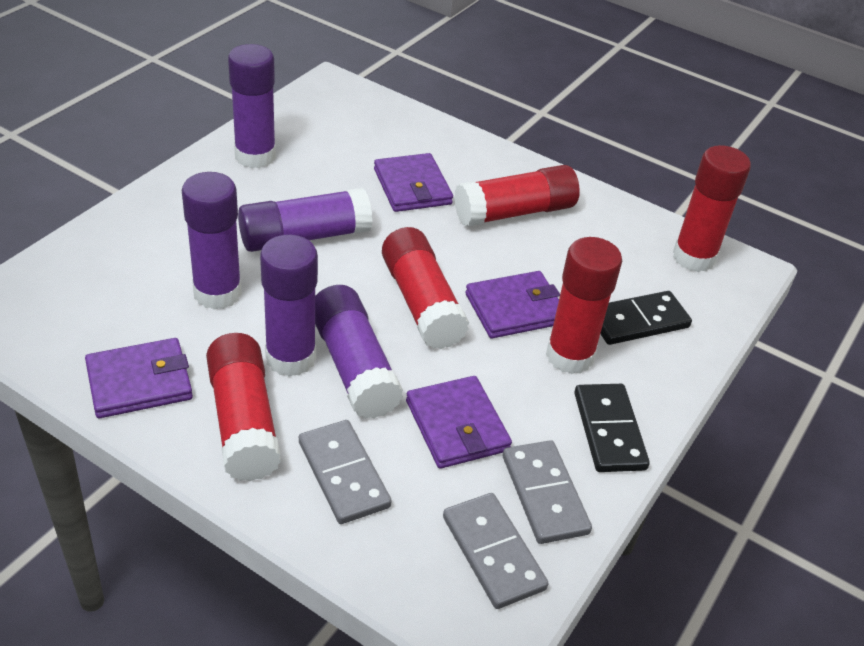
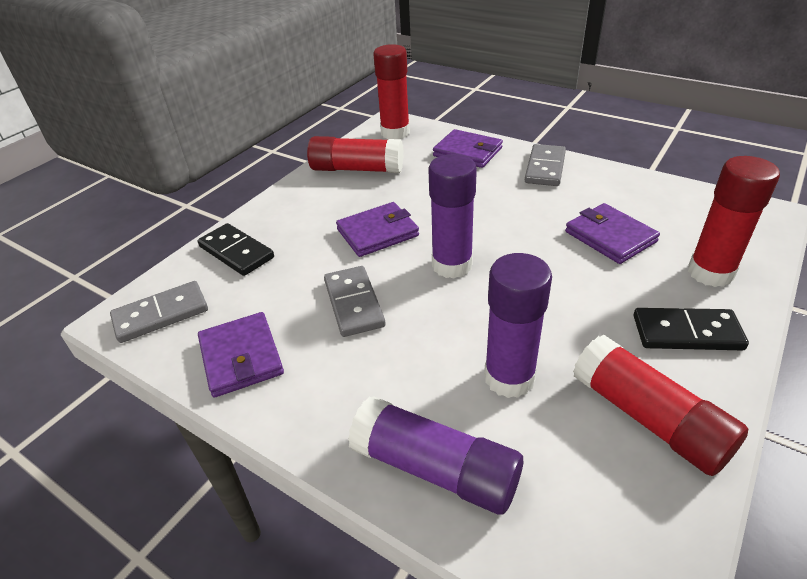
purple glue stick: [182,172,242,310] [228,44,276,168] [238,188,373,252] [260,235,318,377] [315,285,403,419] = 5 -> [348,396,523,514] [428,154,477,279] [484,253,552,398] = 3
red glue stick: [206,333,281,481] [382,227,469,349] [454,165,580,227] [546,237,622,374] [673,145,751,272] = 5 -> [307,136,404,173] [373,44,410,139] [573,334,748,476] [688,156,780,287] = 4

